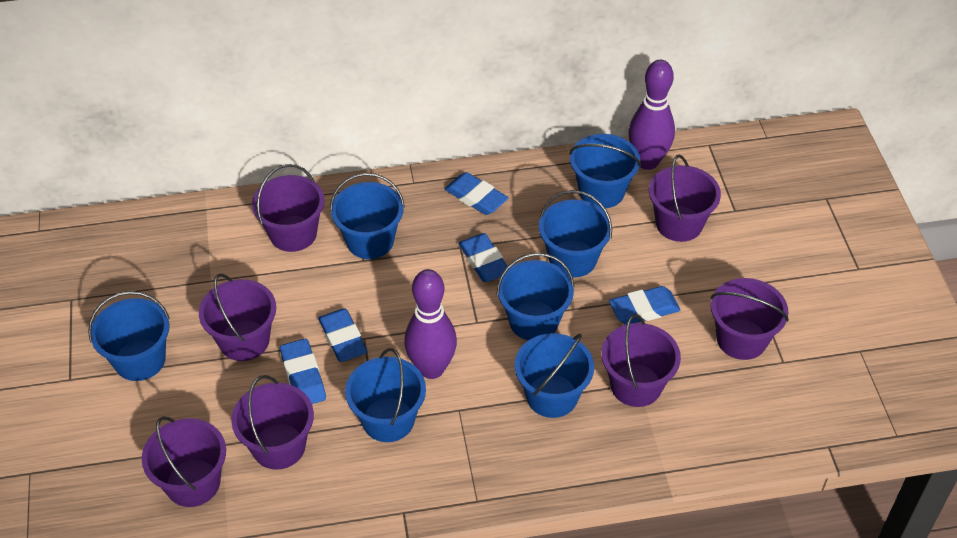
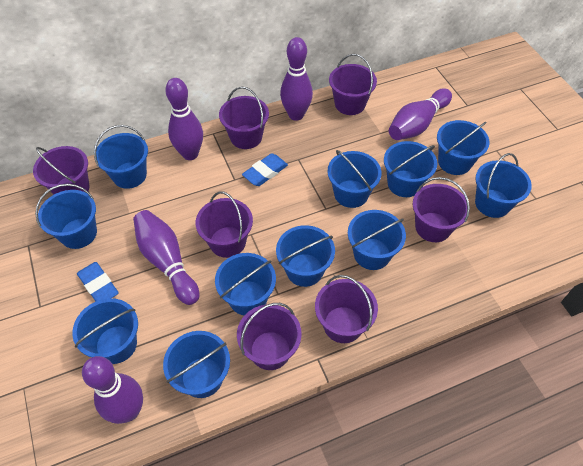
blue bucket: [88,291,170,381] [330,173,405,259] [345,348,426,442] [496,253,574,341] [515,333,594,418] [539,190,612,278] [569,134,641,208] = 7 -> [35,184,97,249] [72,298,138,364] [94,125,148,189] [163,331,230,398] [215,253,276,315] [276,225,335,287] [327,150,382,208] [348,210,406,270] [384,141,437,197] [437,120,489,175] [475,153,532,218] = 11
blue eraser: [280,339,326,404] [318,308,368,362] [445,172,508,215] [458,233,507,282] [609,286,680,325] = 5 -> [77,262,119,301] [242,153,288,186] = 2
purple bowling pin: [404,269,457,379] [628,60,675,170] = 2 -> [82,356,143,424] [133,210,199,305] [165,78,203,160] [280,37,313,121] [389,88,452,140] = 5

